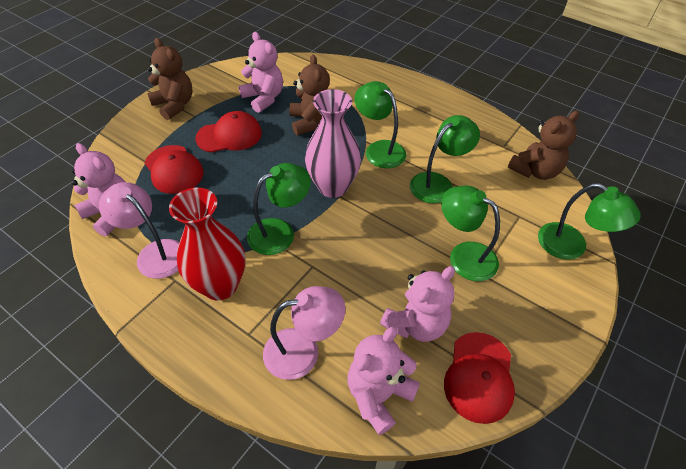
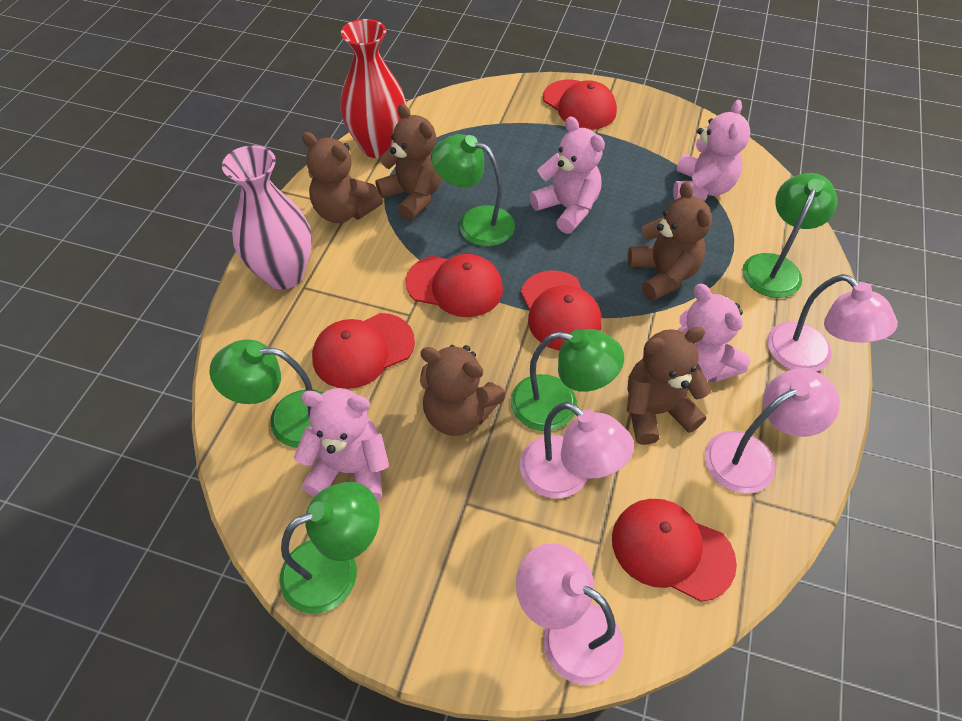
brown teddy bear: [147,38,193,120] [289,55,330,135] [508,110,579,180] = 3 -> [302,132,383,223] [375,104,442,221] [420,345,505,436] [627,327,712,445] [628,182,712,301] = 5
pink lamp: [99,182,179,279] [263,286,345,380] = 2 -> [516,543,624,685] [520,402,634,498] [705,369,840,494] [767,274,898,372] = 4
red cap: [145,145,204,194] [195,111,262,152] [444,332,515,424] = 3 -> [312,313,415,389] [405,254,503,317] [521,270,602,351] [543,80,617,130] [612,499,737,602] = 5

